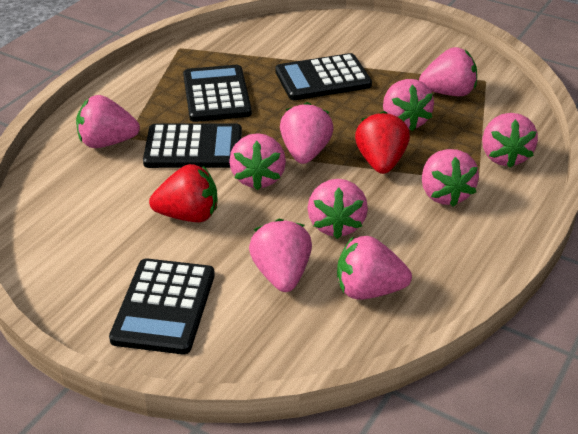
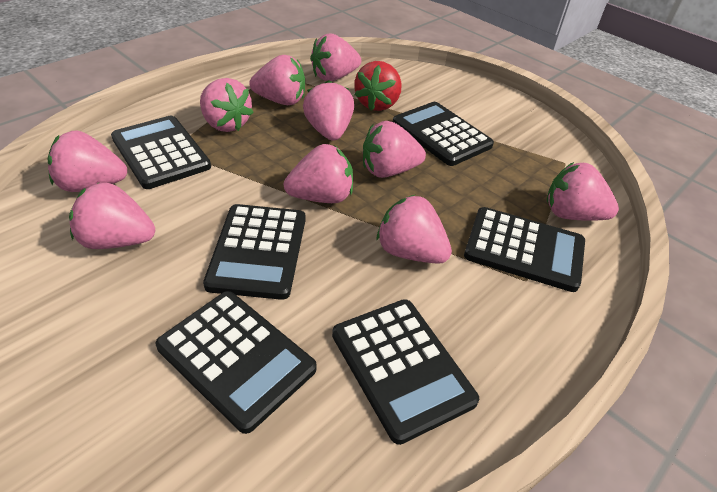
black calculator: [109,258,215,354] [143,123,242,168] [183,65,252,122] [275,53,372,100] = 4 -> [111,116,211,189] [156,291,317,434] [203,204,305,300] [332,299,479,445] [393,102,494,166] [464,207,585,292] = 6
red strawberry: [149,164,218,222] [355,111,410,174] = 2 -> [354,61,402,111] = 1

